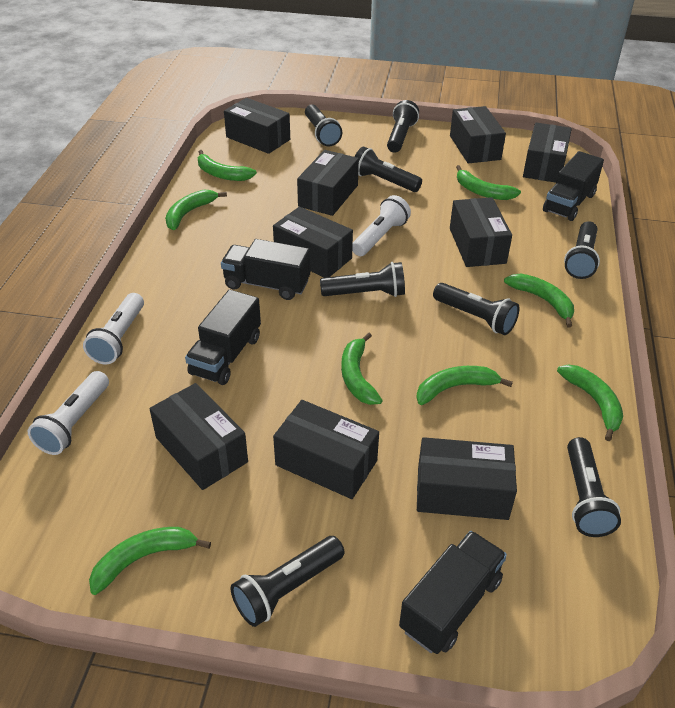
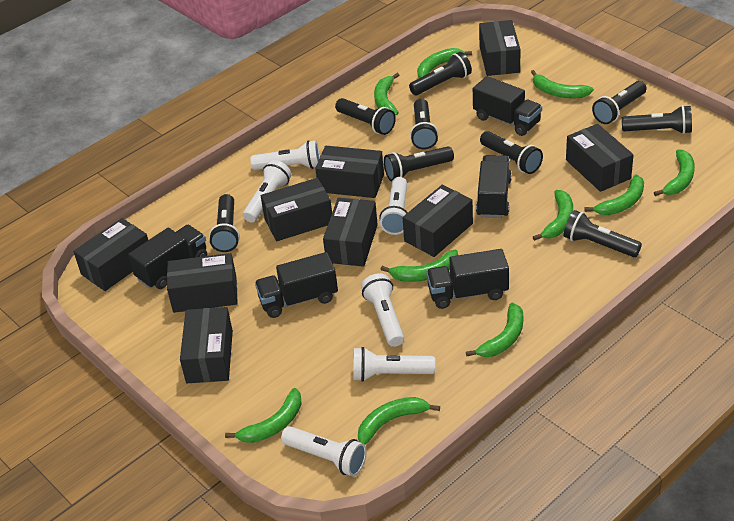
black flashlight: [230,536,345,627] [305,104,342,146] [320,262,405,297] [355,147,422,192] [387,100,419,153] [433,283,519,335] [564,221,600,279] [567,437,621,537] = 8 -> [209,194,240,252] [335,98,396,135] [384,147,454,181] [409,52,472,95] [410,99,438,149] [480,131,543,174] [564,210,642,257] [592,81,647,124] [622,105,692,134] = 9
black truck: [185,290,261,385] [221,239,310,300] [399,531,507,654] [543,151,604,221] = 4 -> [128,225,207,289] [255,252,338,318] [426,249,509,309] [473,76,542,136] [476,155,512,218] = 5
green banana: [89,527,211,595] [165,190,227,230] [197,150,257,181] [341,332,383,405] [416,366,513,405] [456,165,521,200] [504,274,574,328] [557,364,623,441] = 8 -> [225,388,302,443] [358,397,440,444] [374,73,399,115] [380,250,458,282] [417,48,472,78] [466,303,523,357] [531,70,594,98] [533,190,573,241] [584,175,644,215] [654,149,695,196] = 10
white flashlight: [28,371,109,455] [83,293,144,365] [352,195,411,256] = 3 -> [243,160,292,223] [251,140,320,170] [281,426,367,476] [353,347,435,382] [361,273,404,347] [379,177,408,235] = 6

